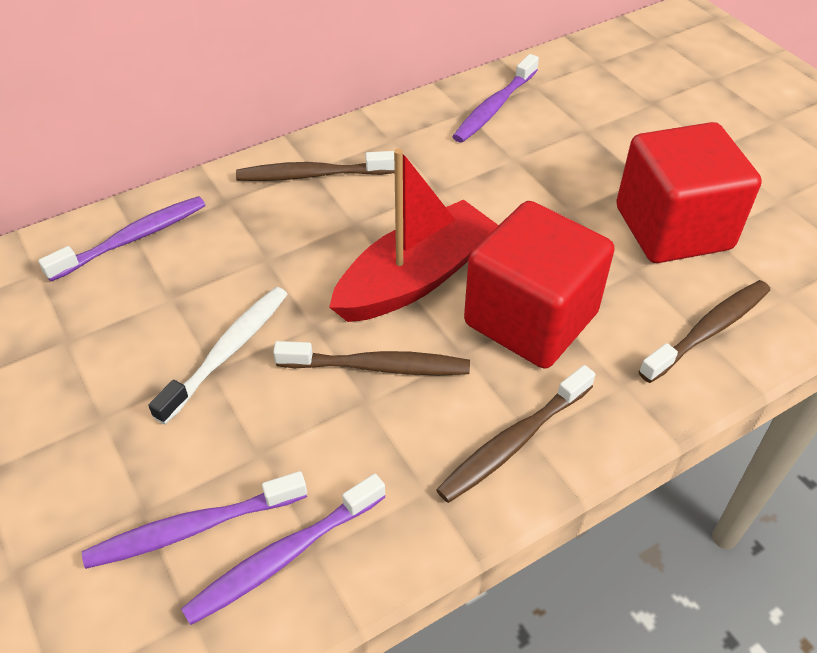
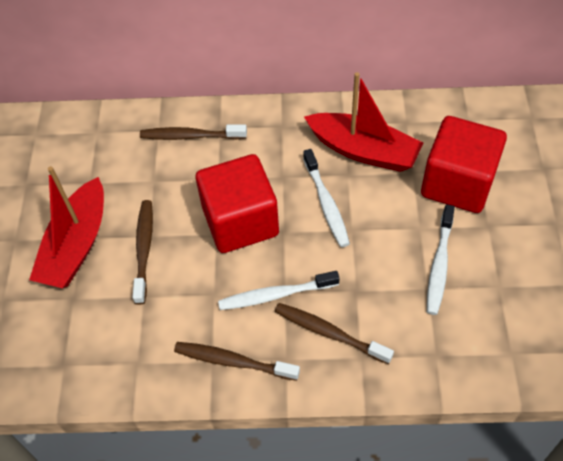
purple toothbrush: [38,196,205,281] [82,471,307,569] [181,474,385,625] [452,54,539,143] = 4 -> none = 0
red boat: [329,148,499,322] = 1 -> [29,166,104,288] [304,72,423,172] = 2
white toothbrush: [148,287,288,424] = 1 -> [218,271,340,310] [303,149,350,247] [427,205,455,315] = 3

